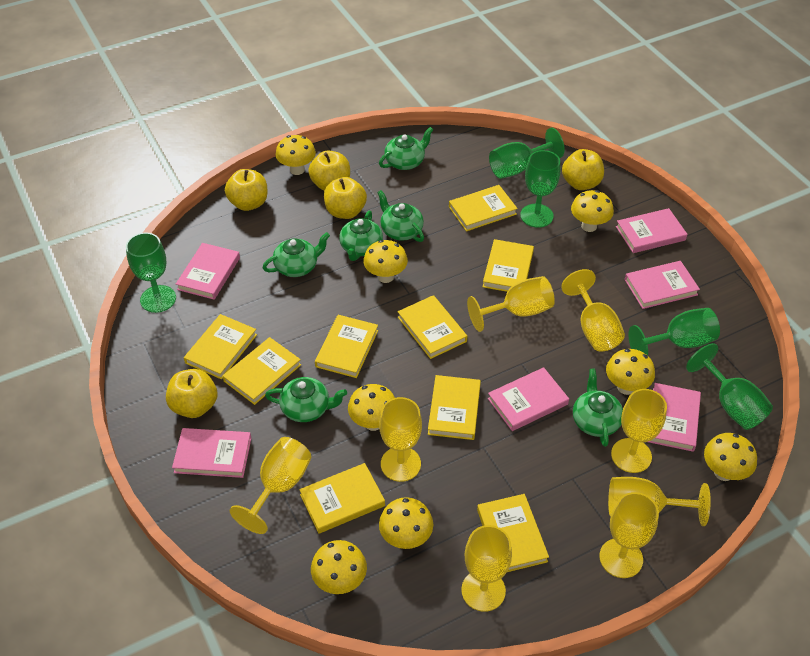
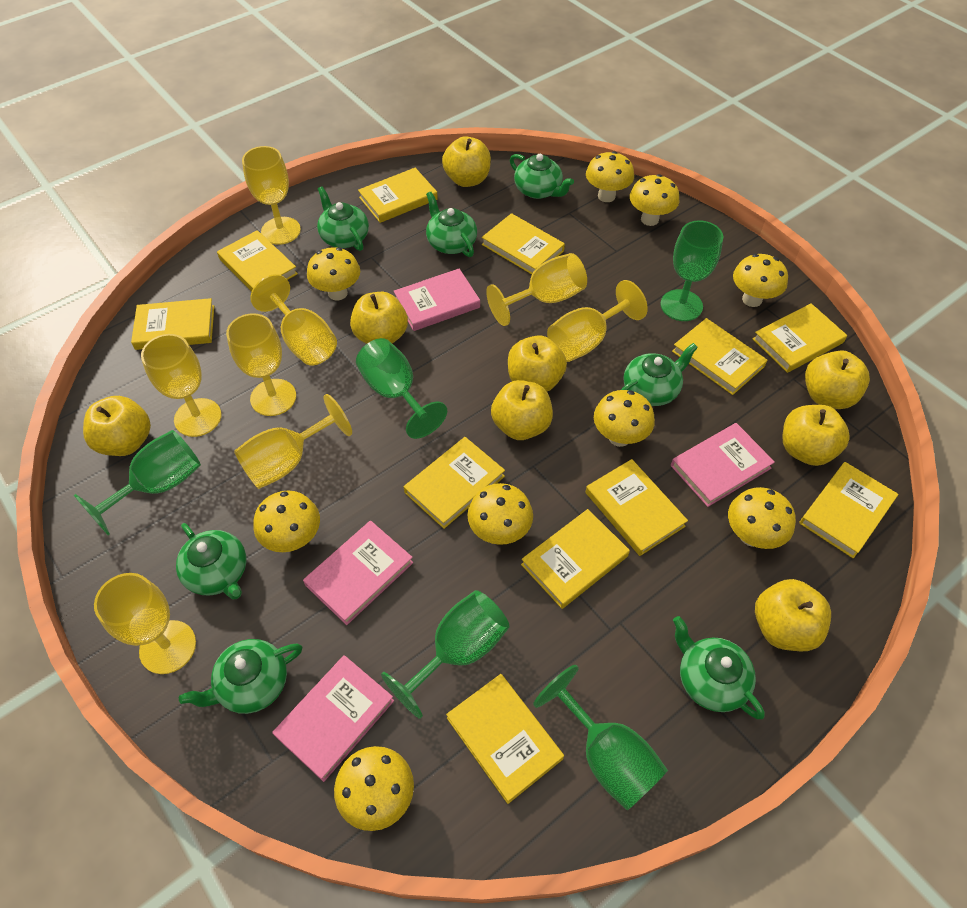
green teapot: [263,232,330,277] [265,377,347,422] [339,211,383,261] [377,190,424,242] [379,127,433,170] [573,369,623,447] = 6 -> [176,523,246,599] [179,639,302,714] [317,186,369,251] [426,192,477,257] [510,154,574,199] [621,343,698,406] [673,616,765,719] = 7
pink book: [172,428,251,478] [176,243,240,300] [488,367,569,431] [616,208,688,253] [625,261,700,309] [648,383,701,452] = 6 -> [272,655,394,782] [303,520,414,625] [394,269,480,331] [671,423,775,507] = 4
yellow apple: [166,369,217,418] [225,169,268,211] [308,150,350,191] [324,177,367,219] [562,149,604,190] = 5 -> [83,396,151,456] [350,292,408,344] [442,136,491,187] [491,380,553,440] [508,335,567,392] [755,579,831,651] [782,405,850,466] [805,350,870,409] = 8
yellow book: [184,314,257,380] [223,337,301,405] [299,463,385,534] [315,315,378,378] [398,295,467,359] [428,375,481,440] [449,185,518,231] [477,494,549,572] [483,239,534,292] = 9 -> [131,298,214,350] [217,230,298,291] [358,168,438,223] [404,437,505,529] [446,674,564,804] [482,213,565,274] [521,509,630,609] [585,459,688,556] [672,318,768,395] [753,303,847,373] [799,462,899,558] = 11
yellow mushroom: [275,135,316,175] [311,540,367,594] [348,384,395,431] [363,240,408,283] [379,497,433,549] [571,190,614,232] [606,349,655,395] [704,433,757,481] = 8 -> [253,491,320,552] [307,247,360,300] [334,746,414,831] [467,483,533,545] [586,151,634,202] [594,390,655,447] [630,174,679,226] [728,487,796,549] [733,254,788,307] = 9

